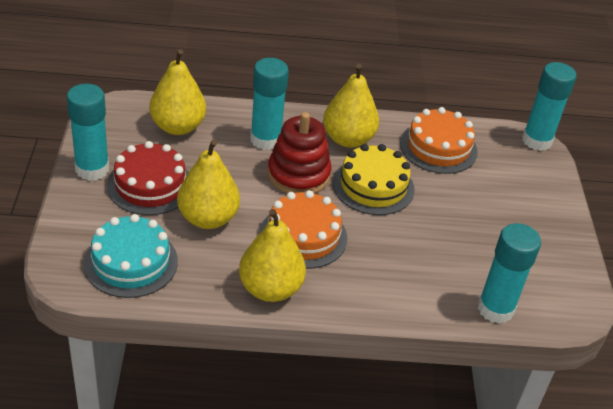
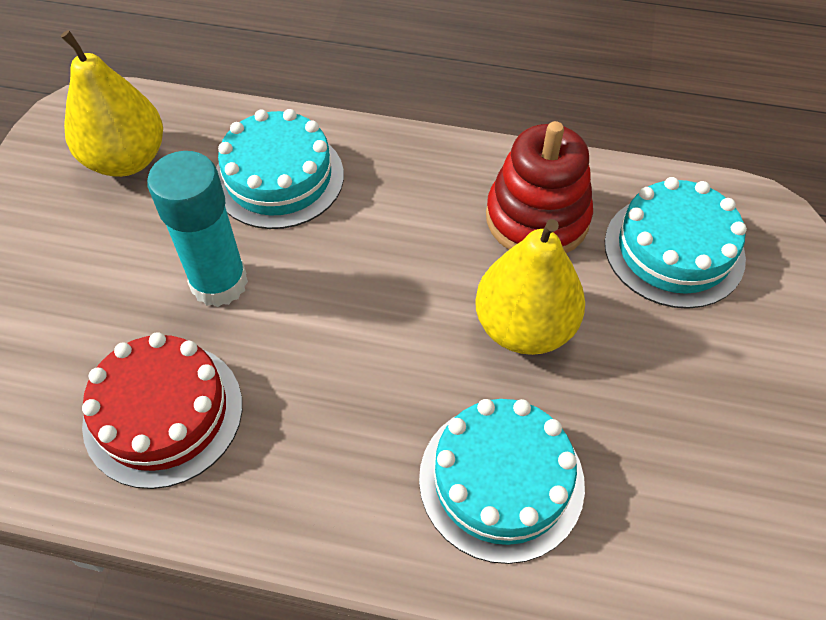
orange cake: [260,190,347,269] [400,107,478,174] = 2 -> none = 0
turquoise cake: [84,214,178,298] = 1 -> [216,109,344,229] [419,399,585,564] [605,177,747,309] = 3
turquoise glue stick: [67,84,109,181] [250,58,289,150] [478,223,541,324] [522,62,577,151] = 4 -> [147,151,248,307] = 1
yellow cake: [333,144,415,215] = 1 -> none = 0
yellow pear: [149,49,206,135] [177,139,240,229] [239,209,306,302] [323,64,379,148] = 4 -> [60,30,163,177] [475,219,585,355] = 2

